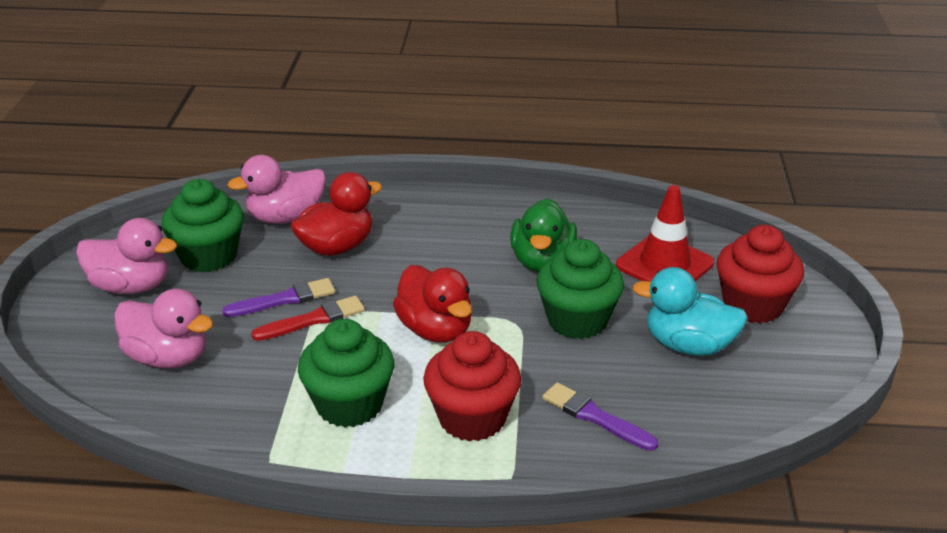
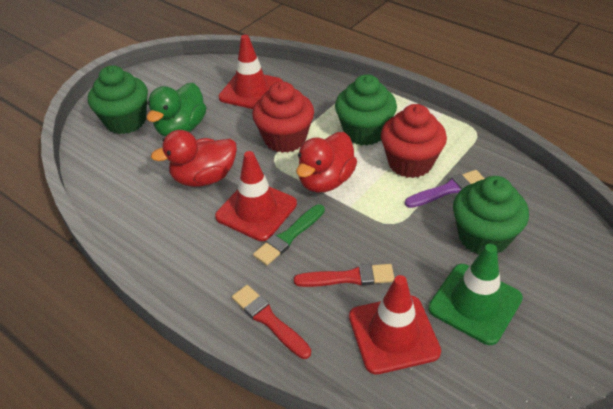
green brush: none = 0 -> [253,204,325,265] = 1
green traffic cone: none = 0 -> [428,244,523,345] = 1
pink duck: [76,218,177,294] [114,289,213,368] [228,155,326,224] = 3 -> none = 0
purple brush: [222,278,335,317] [542,382,658,451] = 2 -> [405,170,485,208] = 1
red brush: [251,296,365,341] = 1 -> [232,285,311,359] [294,264,395,287] = 2
red traffic cone: [616,185,714,282] = 1 -> [215,151,297,241] [219,35,283,109] [349,275,441,374] = 3
turquoise duck: [632,267,748,356] = 1 -> none = 0

